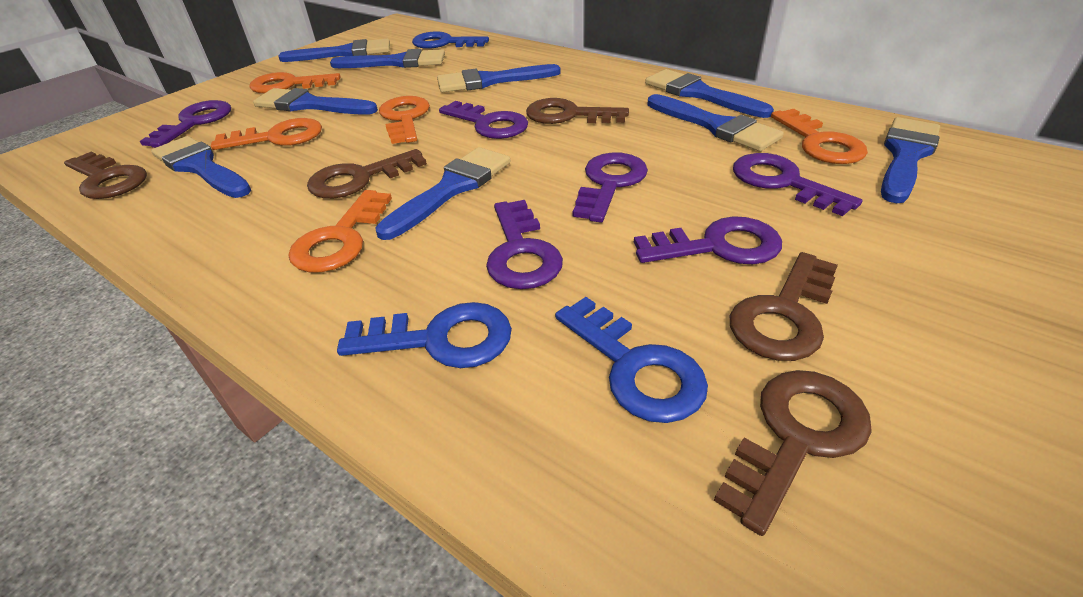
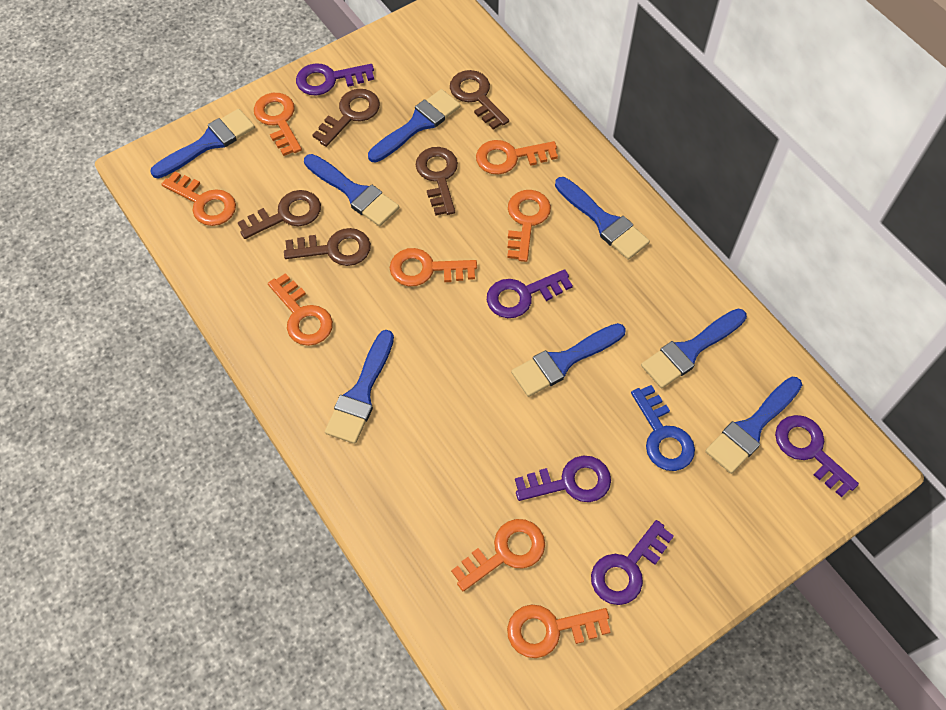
blue brush: [151,136,251,198] [253,88,378,115] [278,39,390,62] [330,49,445,68] [375,147,510,240] [437,64,561,92] [645,69,774,118] [647,94,784,151] [881,117,940,203] = 9 -> [150,109,255,179] [304,154,399,226] [325,330,394,444] [368,89,461,163] [511,323,626,397] [555,177,650,260] [641,309,747,388] [705,377,802,474] = 8
blue key: [337,302,512,368] [412,32,489,49] [555,297,708,423] = 3 -> [631,385,695,471] = 1
orange key: [211,118,322,150] [249,72,341,93] [288,190,392,272] [379,96,430,144] [771,109,868,164] = 5 -> [161,171,236,226] [254,93,302,156] [268,273,333,346] [390,248,477,286] [451,519,545,591] [476,140,558,175] [507,190,551,262] [507,604,610,658] = 8
purple key: [140,100,231,148] [439,101,528,139] [486,200,563,289] [572,152,648,223] [634,216,782,264] [733,153,862,216] = 6 -> [296,63,374,95] [487,269,573,318] [515,456,611,502] [591,520,674,605] [775,415,859,498] = 5

